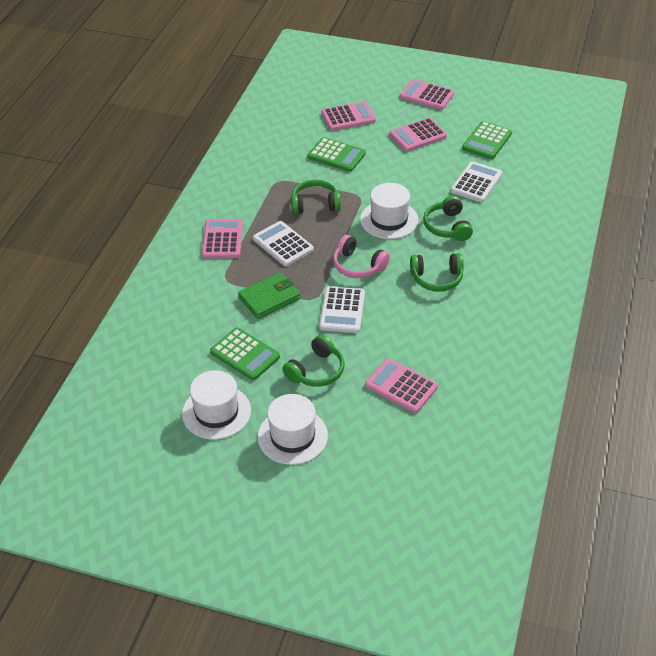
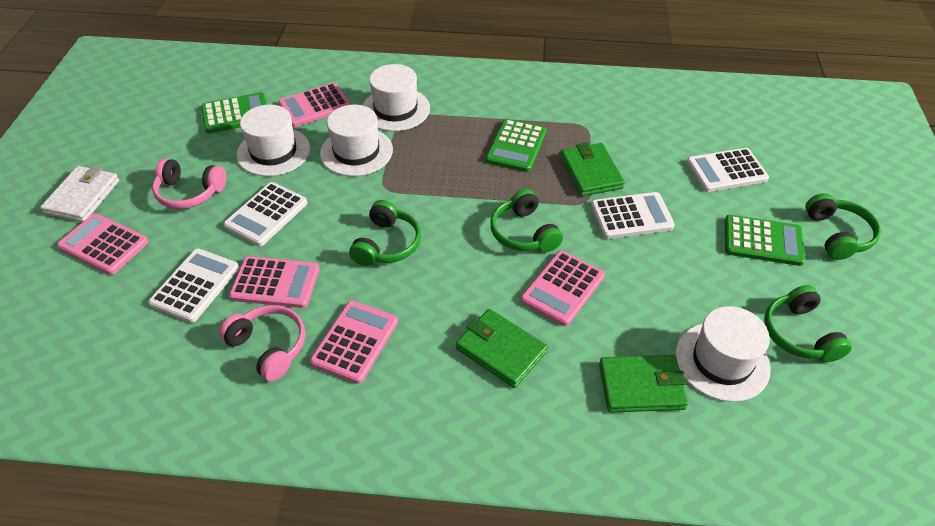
green wallet: [238,273,300,319] = 1 -> [456,309,548,388] [561,143,625,196] [599,355,688,413] = 3
pink headphones: [333,235,390,278] = 1 -> [152,158,226,209] [219,305,305,381] = 2
white calculator: [253,221,314,266] [319,286,365,333] [451,161,502,202] = 3 -> [148,249,239,323] [223,182,308,246] [591,192,675,239] [686,148,769,192] = 4
white hat: [182,370,251,440] [258,394,328,465] [360,183,418,239] = 3 -> [236,105,310,176] [320,105,393,176] [363,64,430,131] [675,306,771,402] = 4
white wallet: none = 0 -> [40,166,119,222] = 1

